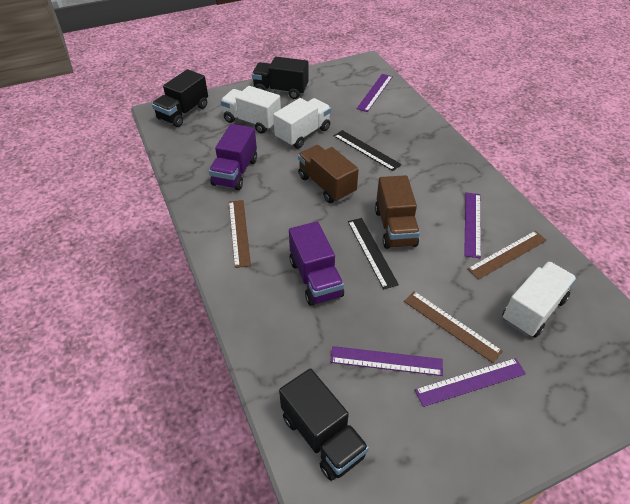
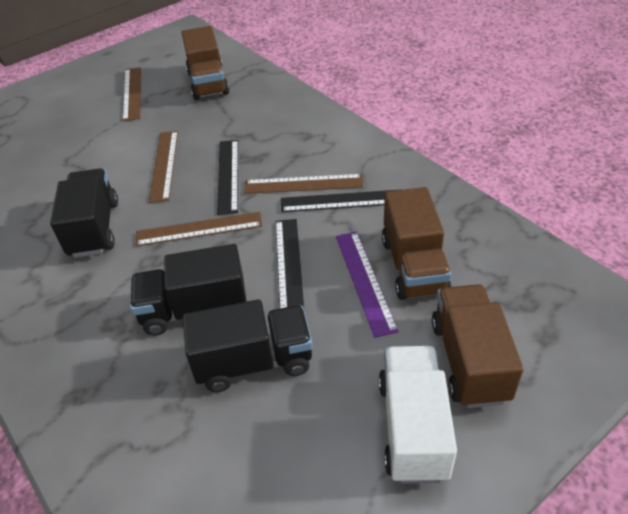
black ruler: [334,130,402,171] [348,218,399,289] = 2 -> [217,140,238,215] [276,219,304,308] [281,189,401,212] = 3
brown ruler: [229,200,251,268] [404,291,503,363] [467,231,547,280] = 3 -> [123,67,141,122] [136,212,262,247] [149,131,178,203] [244,174,364,194] = 4
brown truck: [298,145,359,203] [375,175,420,249] = 2 -> [181,26,230,100] [382,187,452,300] [431,284,523,408] = 3
purple ruler: [330,346,443,376] [356,74,393,112] [415,358,526,407] [464,192,481,259] = 4 -> [336,232,399,338] = 1
purple truck: [209,124,257,190] [289,221,344,306] = 2 -> none = 0
white truck: [221,86,281,134] [273,98,331,149] [502,261,577,338] = 3 -> [379,346,457,484] = 1

